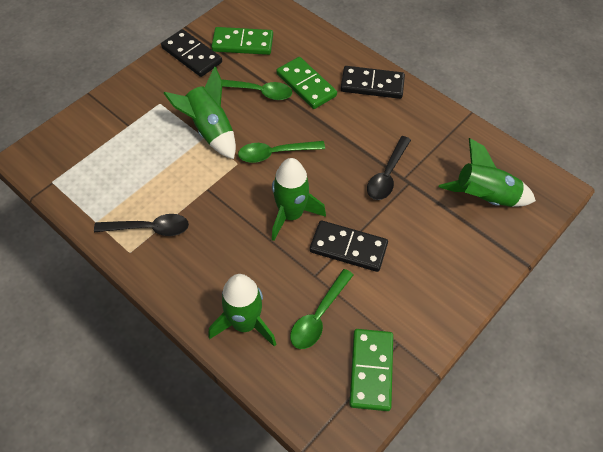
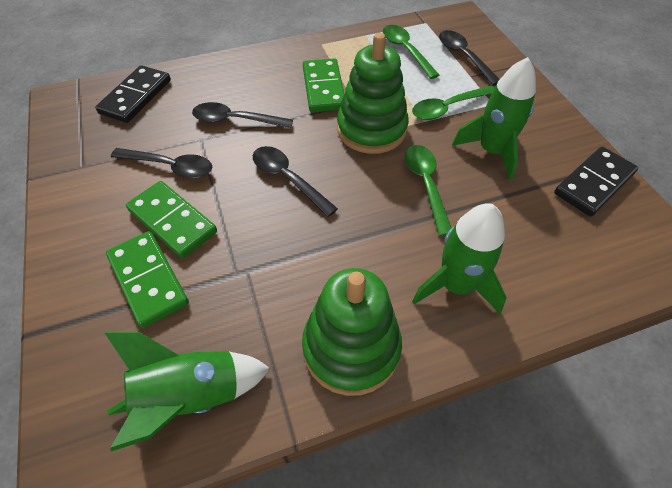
black domino: [161,29,222,77] [310,221,388,272] [341,66,405,99] = 3 -> [95,65,171,123] [554,146,638,217] = 2
black spoon: [94,214,189,236] [367,136,411,200] = 2 -> [111,148,212,179] [192,102,293,128] [253,146,338,217] [439,30,500,86] = 4
green rocket: [164,67,236,159] [208,274,276,347] [272,158,326,241] [439,138,536,207] = 4 -> [104,332,270,451] [412,204,507,314] [452,57,536,180] = 3
green stacking toy: none = 0 -> [302,268,402,396] [337,33,409,154] = 2

